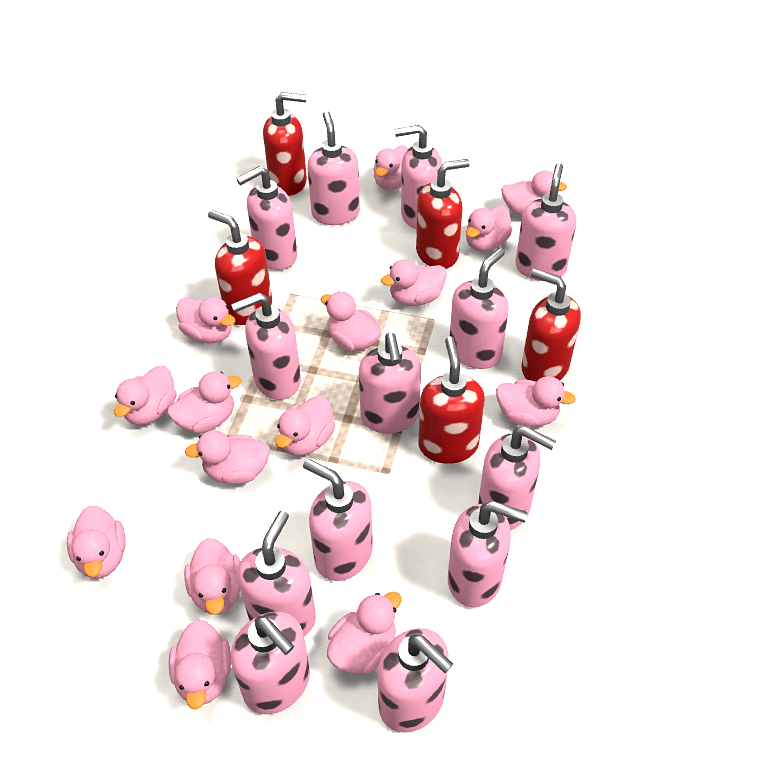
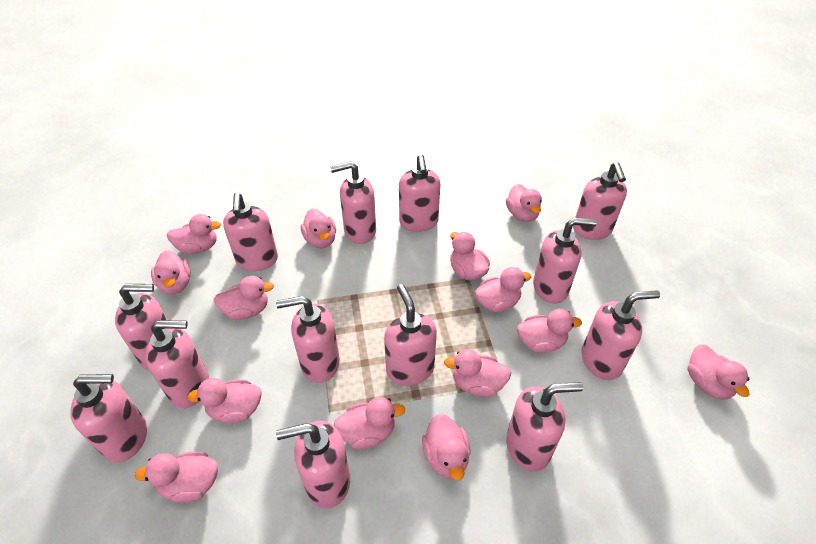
pink duck: [67,505,126,579] [114,366,177,425] [167,371,241,433] [169,620,231,710] [176,297,235,343] [184,538,241,615] [185,430,270,484] [275,395,335,456] [321,291,381,352] [327,592,402,674] [373,145,408,190] [381,259,447,306] [466,206,513,252] [496,376,576,427] [501,170,567,216] = 15 -> [135,451,218,503] [151,251,191,295] [167,214,221,254] [187,378,262,423] [213,276,274,320] [301,209,336,248] [334,397,405,449] [422,414,470,481] [444,349,511,397] [450,232,490,280] [475,267,531,312] [506,184,542,222] [517,309,582,353] [688,344,749,400] = 14
red soap dispenser: [208,210,272,325] [263,92,307,196] [416,159,470,269] [419,336,485,464] [521,268,581,382] = 5 -> none = 0

